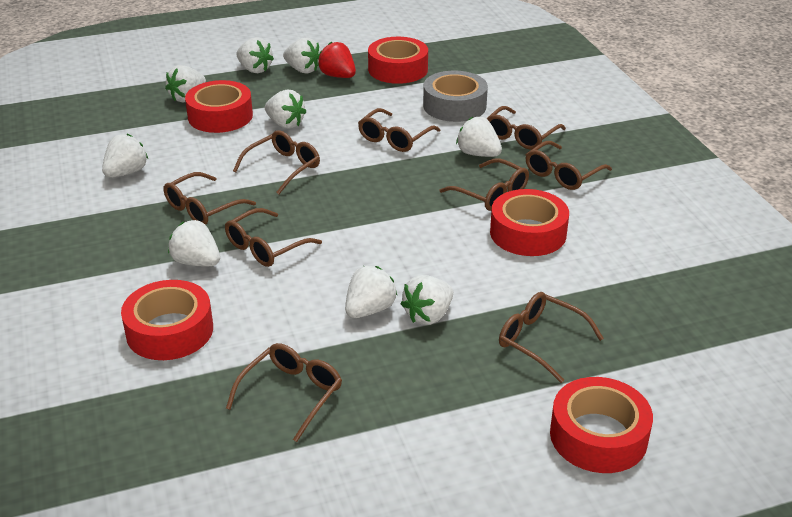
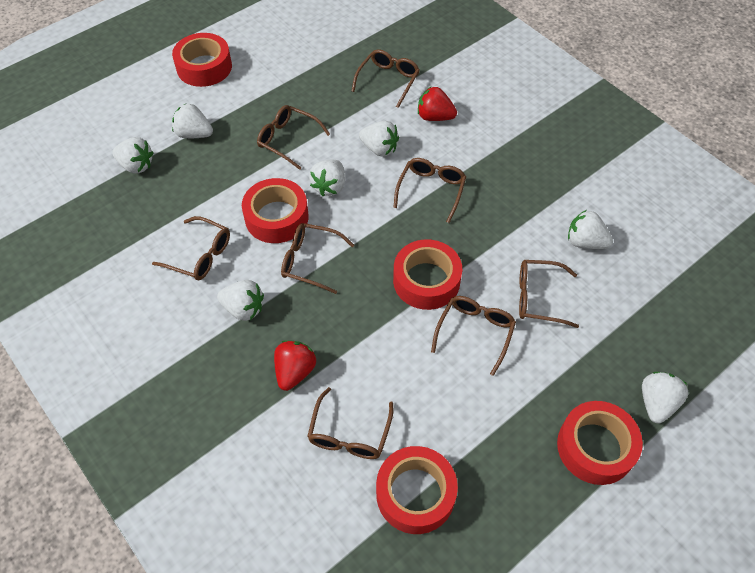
brown glasses: [164,172,256,225] [225,208,322,267] [226,343,342,442] [233,130,320,194] [358,108,440,152] [439,158,529,211] [486,106,566,150] [499,292,604,383] [526,141,612,190] = 9 -> [152,216,230,280] [257,105,330,170] [281,223,354,294] [307,387,393,459] [352,49,420,108] [393,158,466,223] [431,296,516,376] [519,260,579,328] = 8
grey tape: [423,71,488,122] = 1 -> none = 0
red strawberry: [318,41,356,78] = 1 -> [274,341,316,391] [418,87,457,121] = 2
white strawberry: [102,134,148,178] [165,65,206,103] [168,220,220,266] [236,37,274,73] [265,90,306,129] [283,37,320,73] [345,266,398,318] [401,275,453,325] [456,117,502,157] = 9 -> [112,137,154,174] [172,103,213,138] [217,280,264,321] [309,160,345,196] [359,121,399,157] [568,210,613,249] [642,372,689,423] = 7

